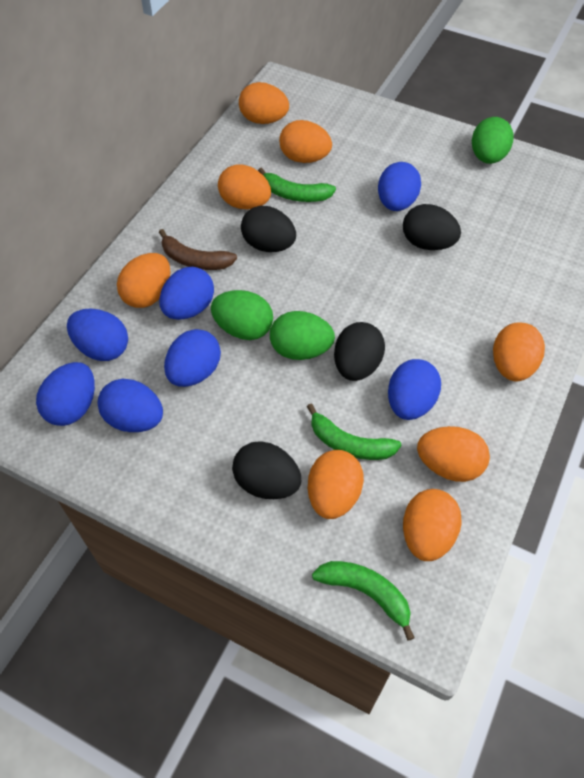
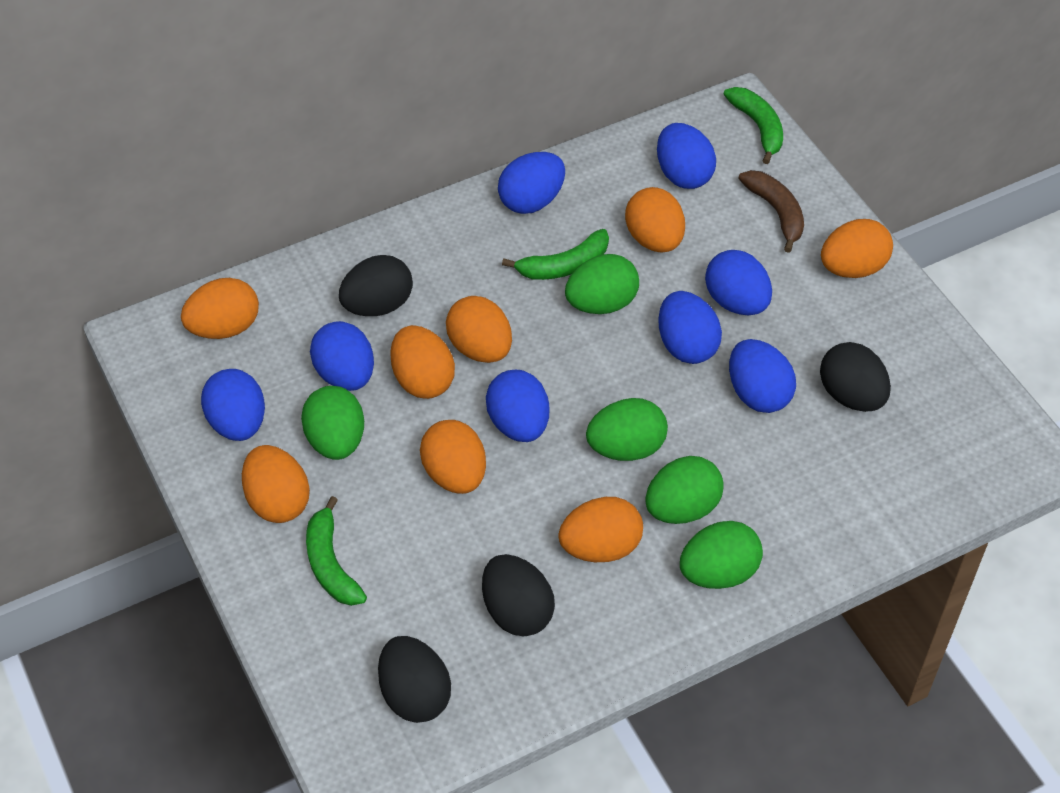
blue egg: [36,362,95,426] [67,308,128,361] [97,379,163,432] [159,267,214,320] [164,329,221,387] [378,162,421,211] [388,359,441,420] = 7 -> [201,369,265,441] [310,321,374,391] [486,370,549,442] [498,152,565,214] [657,123,716,189] [658,291,722,364] [705,250,772,315] [729,339,796,413] = 8
green egg: [211,290,273,340] [270,311,335,360] [472,117,514,164] = 3 -> [301,386,364,460] [565,254,639,314] [586,398,668,461] [645,456,724,524] [680,521,763,589] = 5

